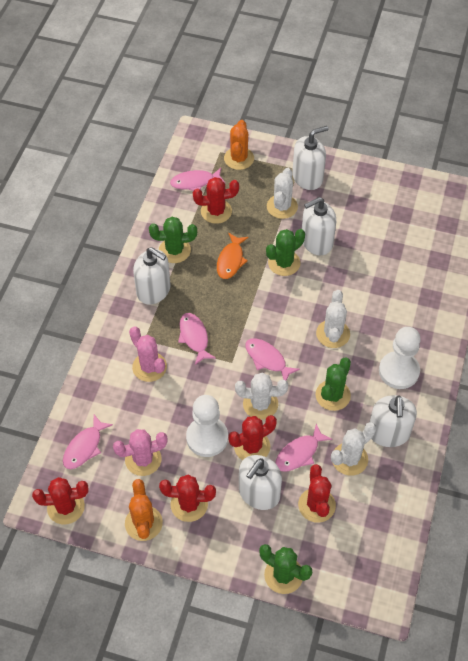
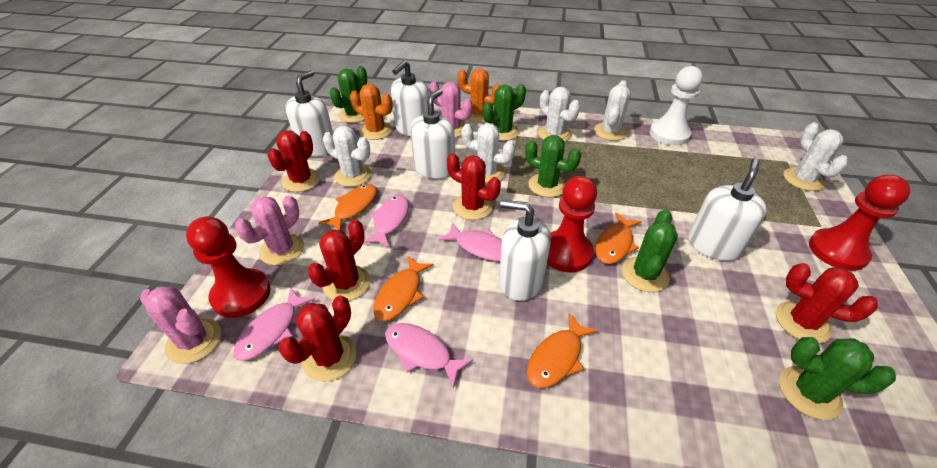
green cactus: [149,217,197,263] [259,544,312,594] [266,229,305,276] [316,357,351,411] = 4 -> [330,66,367,123] [483,84,526,141] [525,135,581,197] [622,209,678,292] [779,337,896,420] = 5
orange fish: [217,233,249,279] = 1 -> [319,184,377,230] [373,256,434,321] [527,313,598,388] [595,212,642,264] = 4
pink cactus: [113,429,168,476] [129,327,167,382] = 2 -> [140,286,221,364] [235,195,304,265] [429,81,473,137] = 3
pink fish: [63,415,113,470] [170,168,225,191] [178,313,216,365] [245,338,300,381] [276,424,332,472] = 5 -> [234,287,315,361] [364,195,409,248] [385,323,473,388] [438,222,502,261] = 4
red pawn: none = 0 -> [186,216,271,318] [547,176,597,272] [809,174,911,271] = 3
white cactus: [235,373,288,420] [267,168,298,219] [316,290,350,348] [331,422,376,476] = 4 -> [323,126,372,187] [462,123,515,184] [538,87,580,142] [594,80,631,141] [783,122,848,191] = 5
white pawn: [186,395,228,457] [379,327,421,389] = 2 -> [650,66,703,145] = 1

